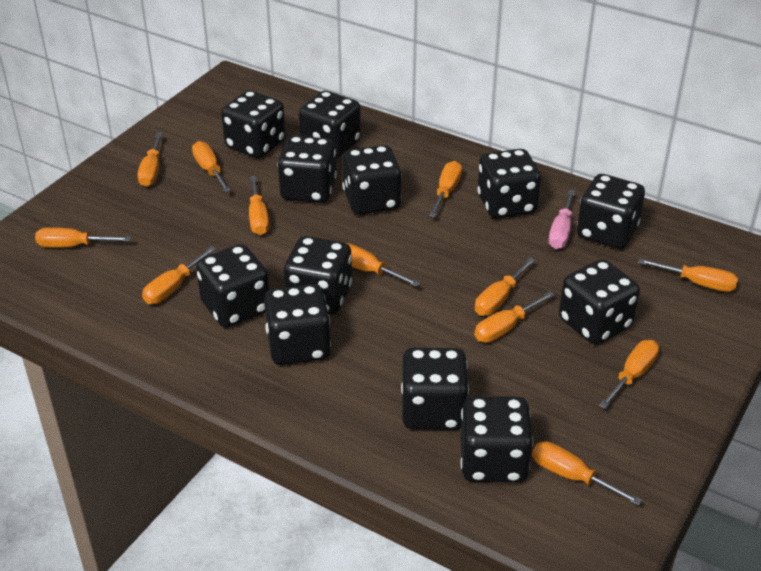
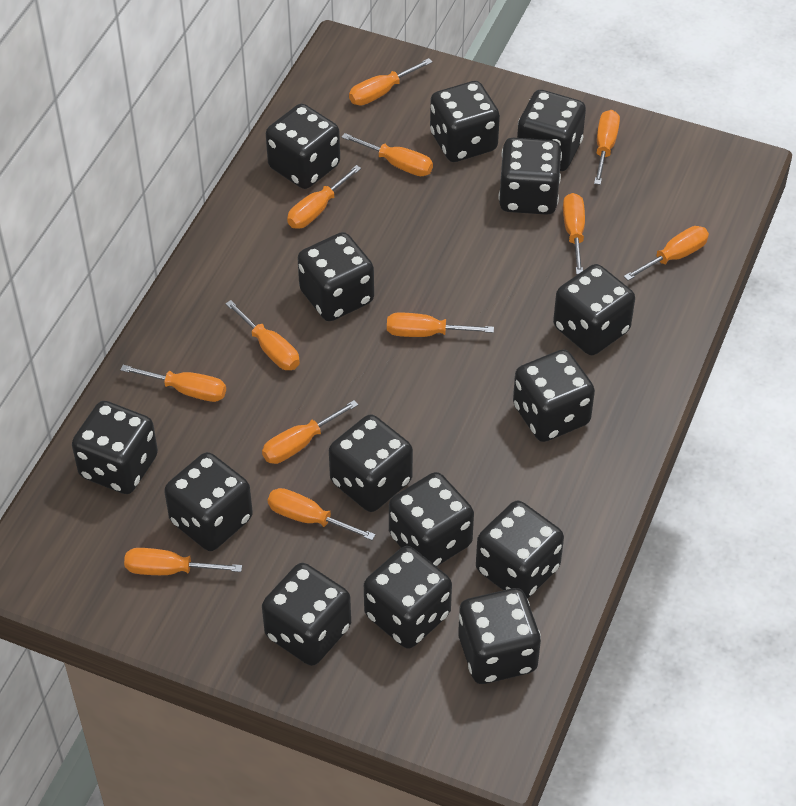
black dice: [196,244,269,328] [221,90,285,158] [264,284,331,365] [278,136,337,203] [284,236,352,315] [299,91,361,159] [342,145,402,215] [401,348,469,430] [460,396,533,483] [477,149,541,219] [559,259,640,345] [577,174,645,249] = 12 -> [72,401,158,494] [164,452,253,551] [262,563,351,666] [266,104,340,189] [298,232,374,321] [329,414,413,512] [364,546,452,649] [389,472,474,567] [430,81,500,162] [458,588,541,684] [476,501,564,599] [499,138,562,215] [513,349,595,442] [517,90,586,171] [553,264,635,355] = 15
pink screwdriver: [548,190,575,249] = 1 -> none = 0

